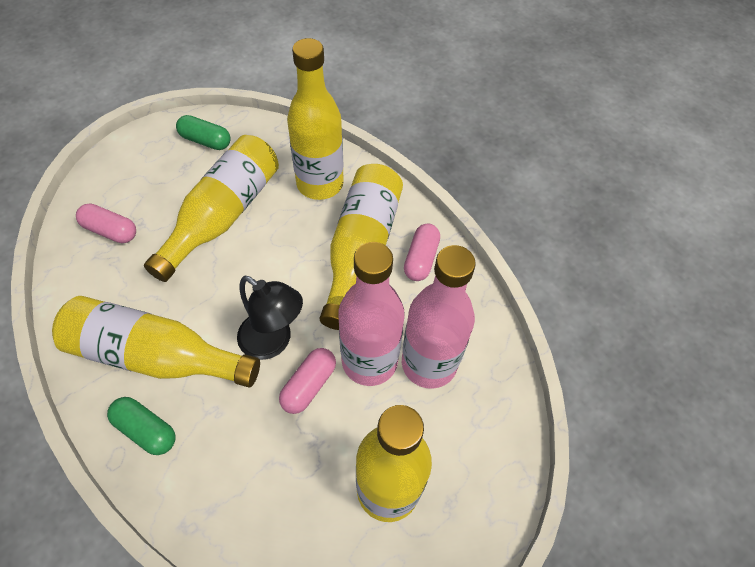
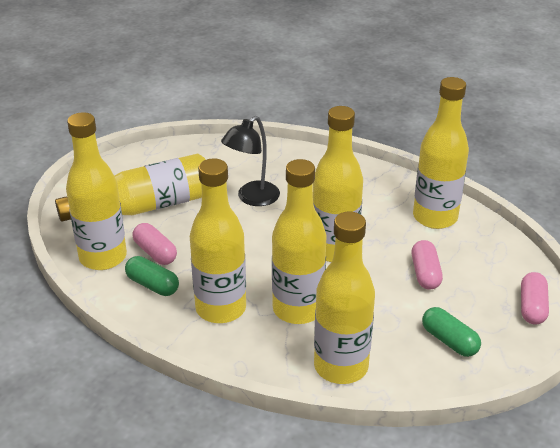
pink bottle: [338,242,405,386] [402,245,476,389] = 2 -> none = 0
yellow bottle: [52,296,260,388] [144,135,279,282] [287,38,344,200] [320,164,403,330] [356,405,432,522] = 5 -> [55,153,206,222] [66,112,127,270] [190,158,246,323] [272,159,327,324] [313,106,363,262] [314,212,375,384] [413,77,469,229] = 7

